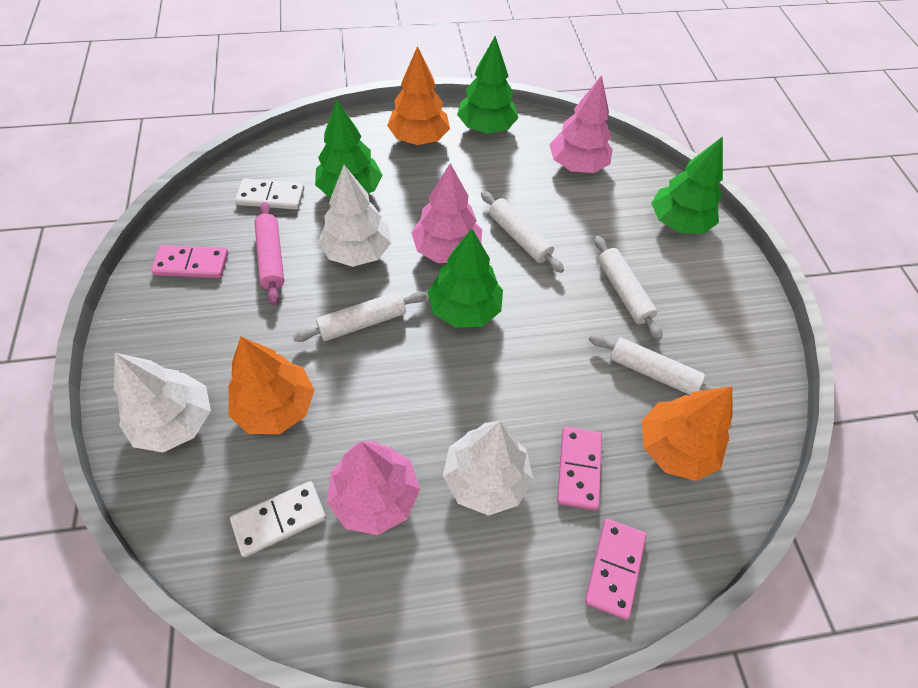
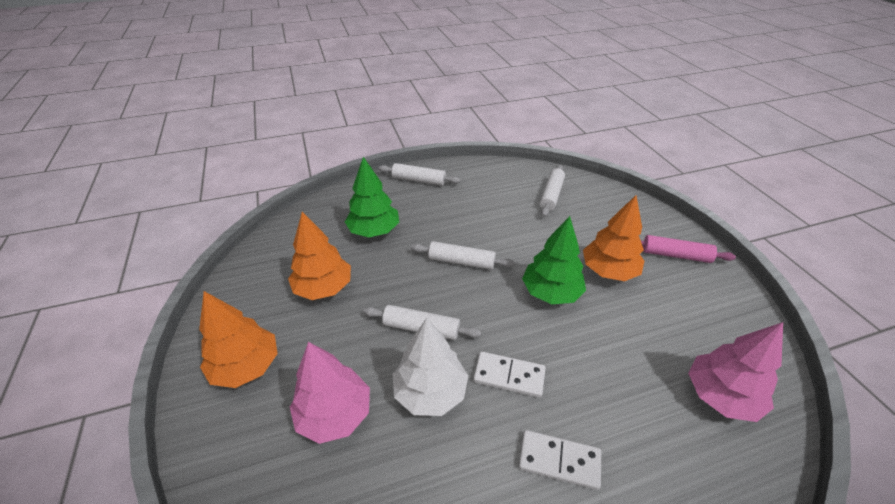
green tree: [315,99,382,198] [427,228,503,328] [457,36,518,134] [651,136,723,234] = 4 -> [345,157,399,238] [522,216,586,304] = 2
pink domino: [151,245,228,278] [557,427,602,510] [585,519,646,620] = 3 -> none = 0
pink tree: [327,441,420,535] [411,163,482,263] [549,75,613,173] = 3 -> [290,342,370,444] [688,322,783,422] = 2
white tree: [114,353,211,452] [318,165,391,267] [443,421,533,516] = 3 -> [393,318,468,416] = 1

